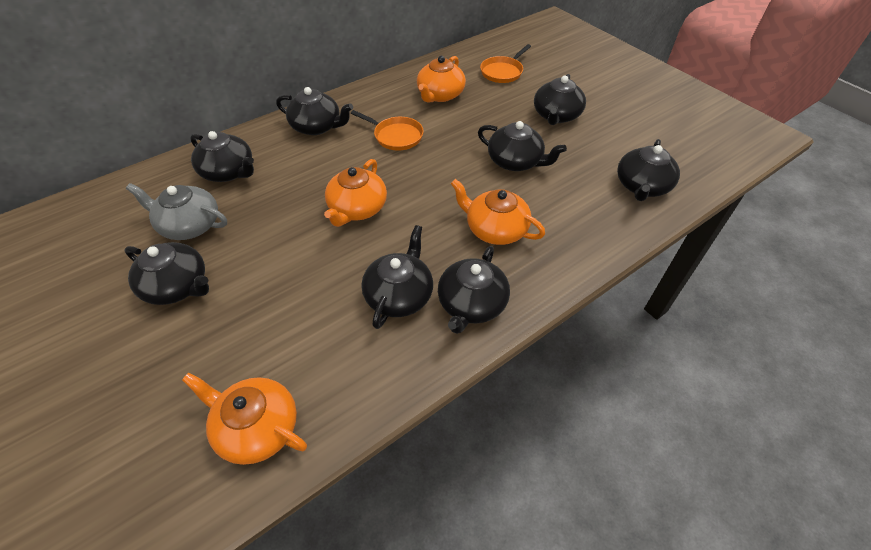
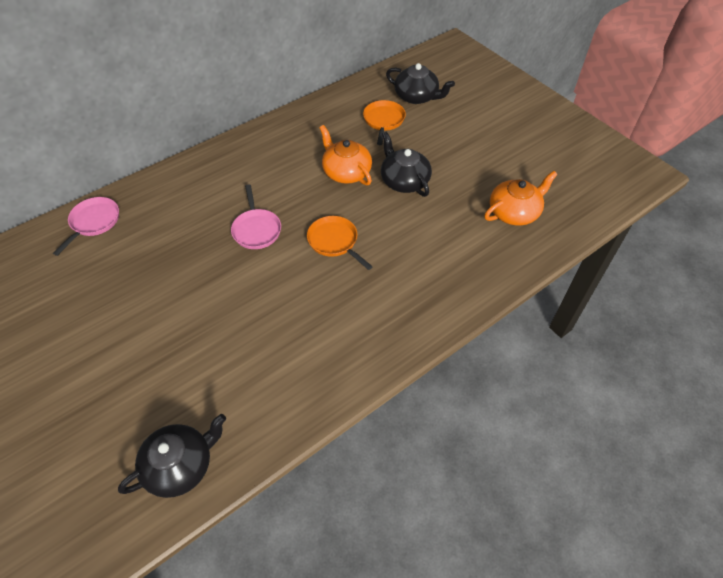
black teapot: [124,242,209,305] [190,131,254,182] [276,87,353,135] [361,225,433,329] [438,246,510,334] [478,121,567,171] [534,74,586,125] [617,139,680,201] = 8 -> [118,414,226,498] [381,132,432,197] [386,63,455,104] = 3
grey teapot: [126,183,227,240] = 1 -> none = 0
orange teapot: [182,372,307,465] [324,159,387,227] [417,56,466,102] [451,179,545,245] = 4 -> [319,125,372,185] [484,171,558,226] = 2
pink pan: none = 0 -> [53,197,119,256] [231,185,281,249] = 2

